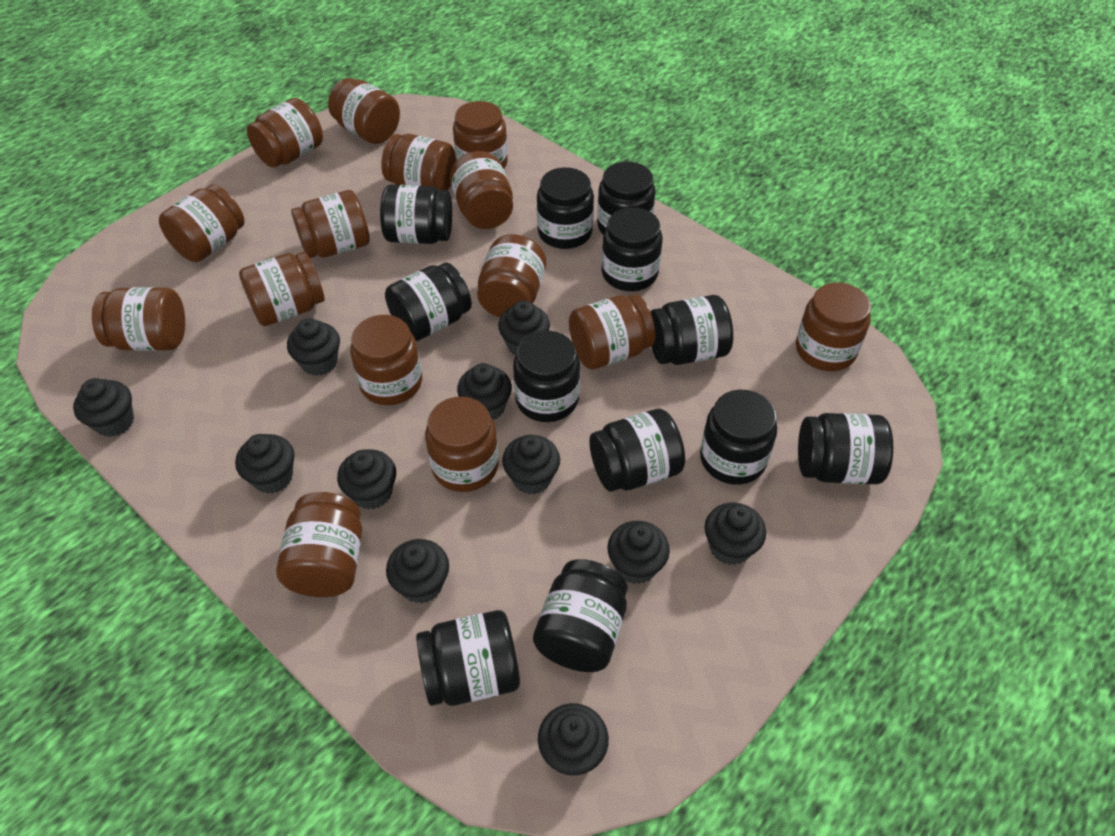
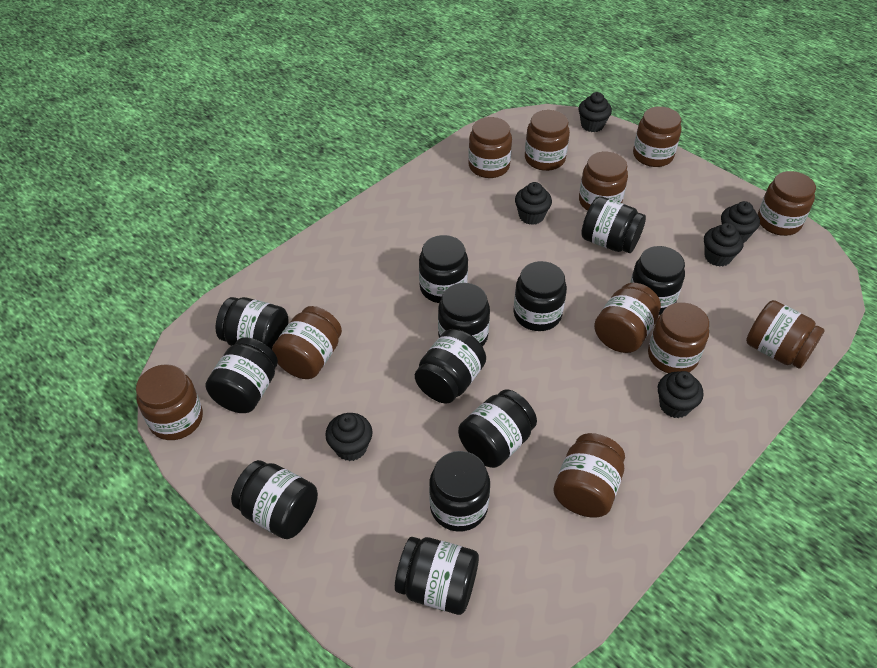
black cupcake: [73,378,134,437] [235,434,294,494] [287,318,340,376] [337,449,396,510] [386,539,449,603] [457,363,512,420] [498,301,550,355] [502,435,560,494] [538,703,609,776] [607,521,670,584] [705,503,766,565] = 11 -> [325,413,373,461] [515,182,552,225] [578,92,612,132] [658,371,704,418] [704,223,743,267] [721,201,760,243] = 6
brown jar: [92,287,185,351] [159,184,245,262] [239,252,325,326] [247,98,323,168] [276,492,362,597] [291,190,370,258] [328,78,400,144] [350,315,422,405] [381,134,456,191] [425,397,499,492] [450,151,513,229] [453,101,508,169] [477,234,546,317] [569,295,655,370] [796,283,871,371] = 15 -> [136,364,203,440] [272,306,342,379] [468,117,512,178] [525,110,570,171] [553,433,625,518] [579,152,628,211] [594,283,661,353] [633,106,681,167] [648,302,709,373] [746,300,825,369] [758,171,816,236] = 11

